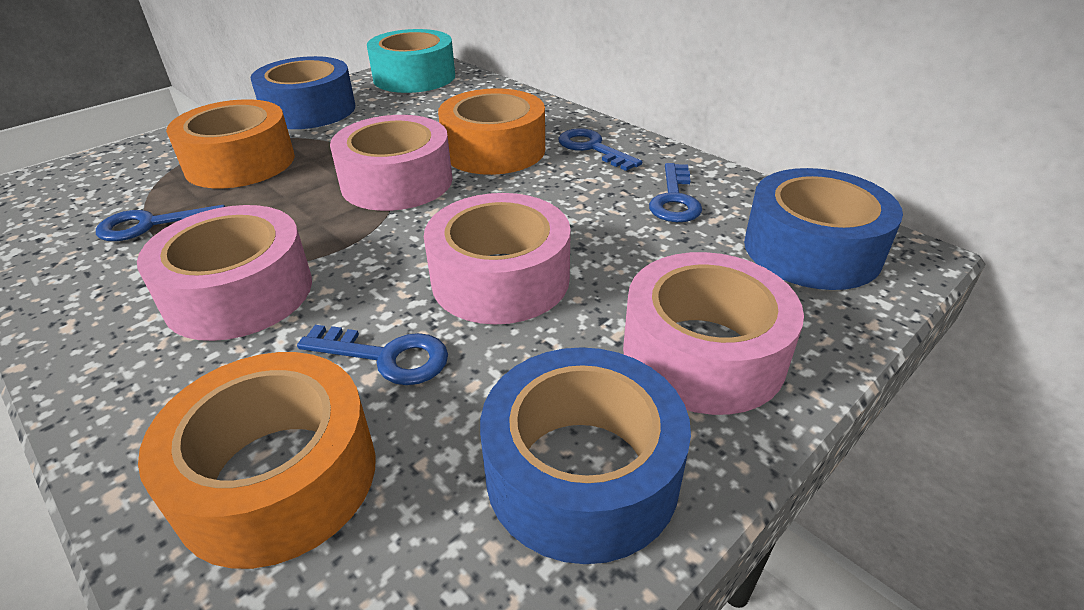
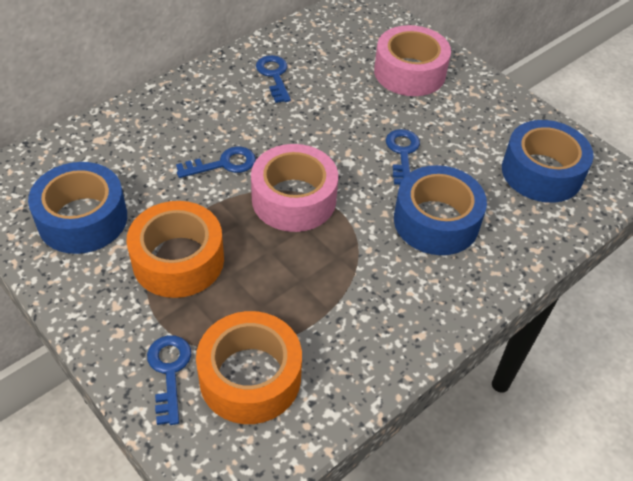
orange tape: [138,352,376,569] [166,99,295,188] [438,88,545,175] = 3 -> [126,201,224,298] [196,311,302,424] = 2
pink tape: [137,205,312,341] [330,115,453,211] [424,193,571,324] [623,252,804,415] = 4 -> [251,144,338,232] [374,25,451,96] = 2
turquoise tape: [367,29,455,93] = 1 -> none = 0

